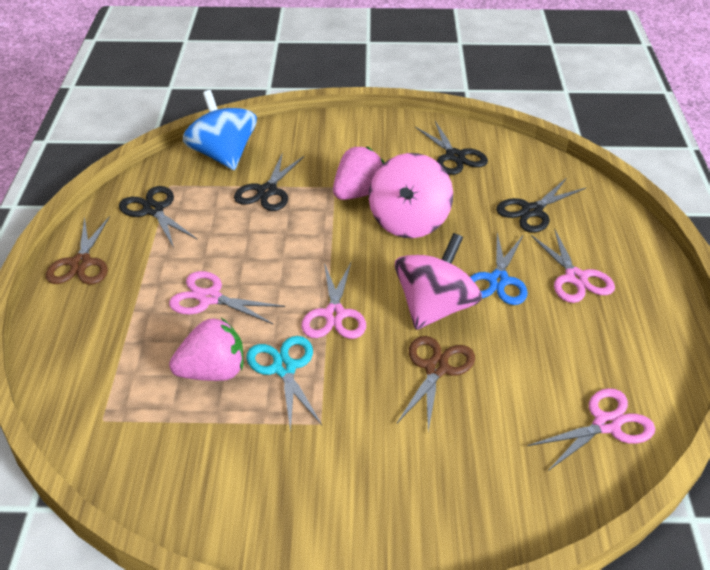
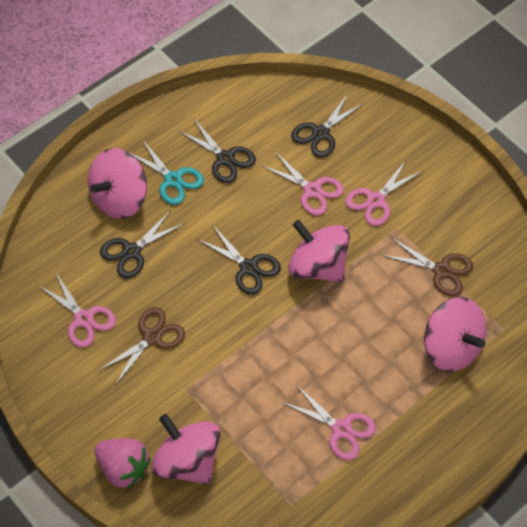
blue scissors: [470,233,528,305] = 1 -> none = 0
blue spinning top: [183,90,257,170] = 1 -> none = 0
pink spinning top: [369,153,453,238] [395,233,482,330] = 2 -> [88,148,147,219] [151,414,221,485] [288,220,350,282] [424,297,486,372] = 4
pink strawberry: [169,318,243,381] [333,147,384,200] = 2 -> [94,438,151,489] = 1

